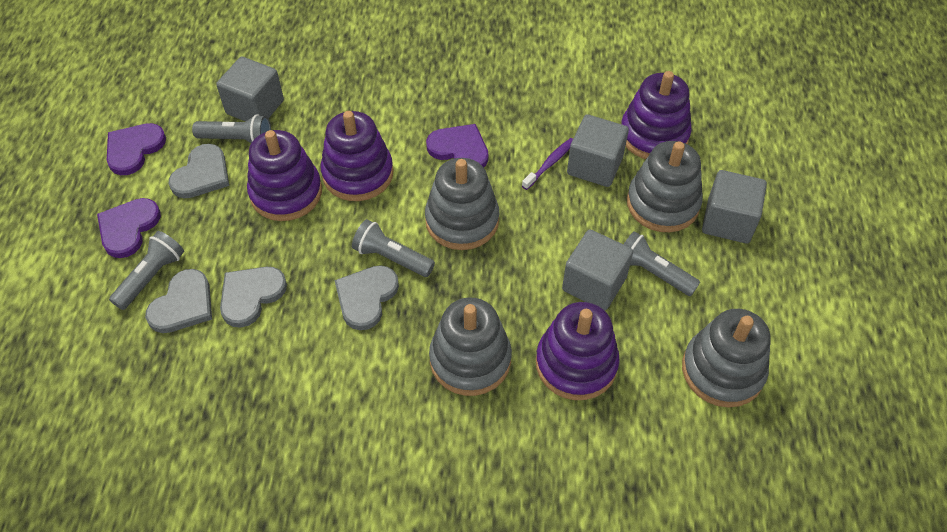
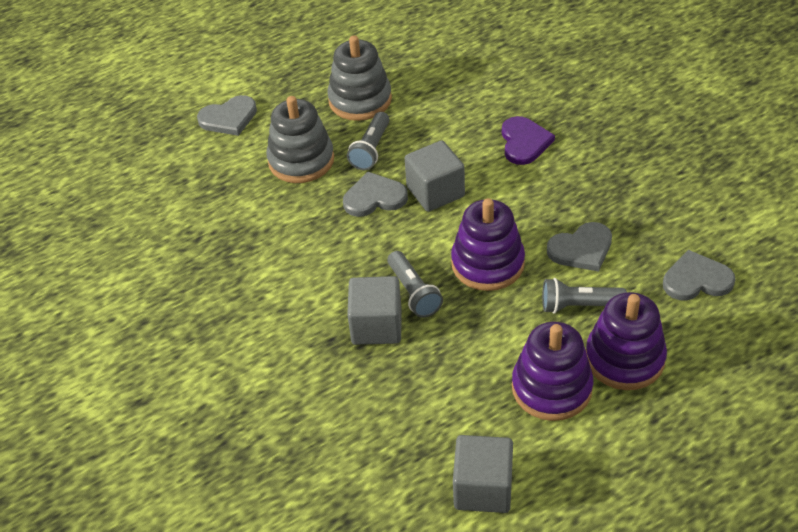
grey cube: [216,57,284,121] [562,229,633,311] [567,114,629,187] [702,170,767,244] = 4 -> [347,276,401,345] [405,140,465,212] [453,435,513,513] = 3
grey flashlight: [109,231,184,310] [192,114,271,143] [352,219,435,277] [624,231,700,296] = 4 -> [347,112,390,170] [387,251,443,318] [542,278,627,314] = 3
grey stacking toy: [425,158,499,250] [429,297,512,396] [627,141,703,232] [682,309,771,408] = 4 -> [266,96,334,183] [327,35,392,121] = 2
purple heart: [97,198,161,258] [107,123,166,175] [426,124,489,167] = 3 -> [502,116,555,165] = 1
purple stacking toy: [247,130,322,221] [320,111,394,201] [536,302,620,400] [621,71,692,159] = 4 -> [451,198,525,291] [512,321,593,421] [586,292,667,390] = 3
purple toothbrush: [522,138,573,190] = 1 -> none = 0

